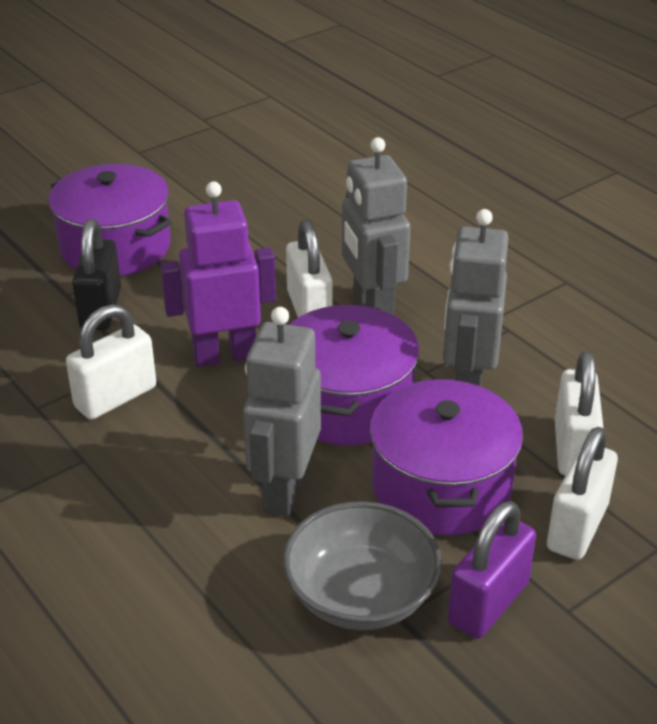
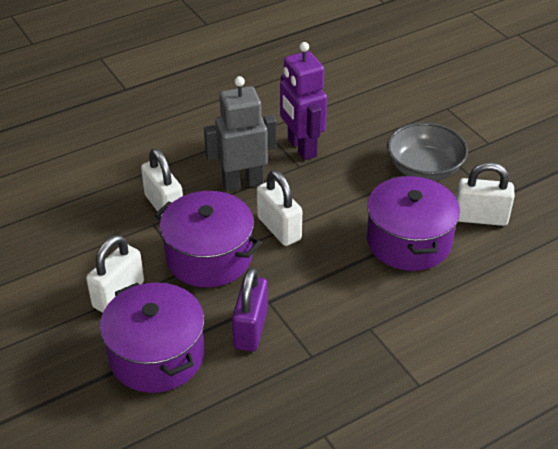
black padlock: [72,219,121,330] = 1 -> none = 0
grey robot: [243,307,321,517] [342,137,411,315] [443,209,509,386] = 3 -> [204,76,277,192] = 1

